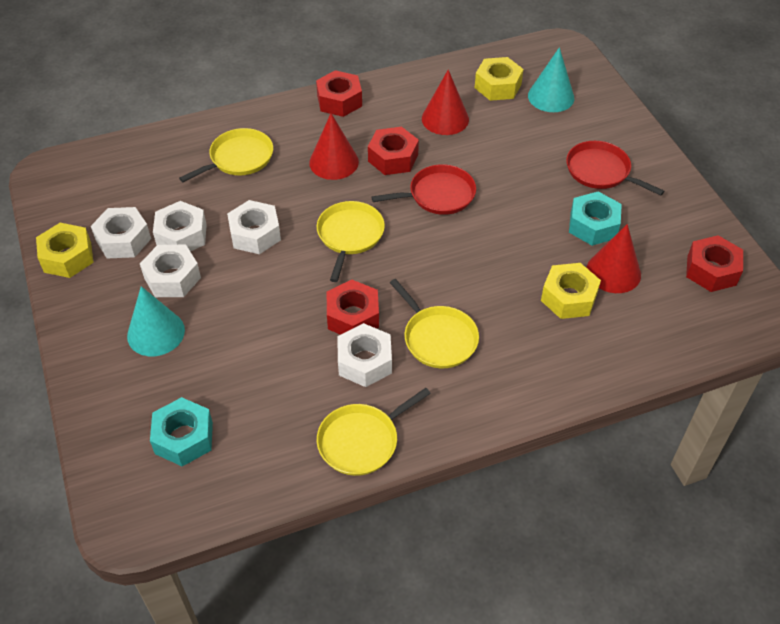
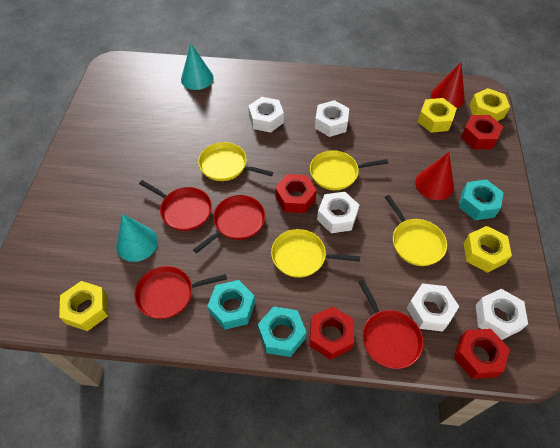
red cone: [309,113,359,180] [422,69,469,135] [587,224,641,293] = 3 -> [415,152,454,200] [431,62,465,108] = 2
red pan: [371,164,476,215] [566,141,664,195] = 2 -> [134,266,227,319] [139,180,212,231] [193,195,265,254] [358,280,424,369] = 4
turquoise nut: [150,397,213,466] [569,191,622,246] = 2 -> [207,280,255,329] [258,307,307,357] [459,179,504,220] = 3
yellow nut: [36,223,94,278] [475,57,524,101] [541,263,601,319] = 3 -> [59,281,108,331] [418,98,457,133] [464,226,512,273] [470,88,510,121] = 4

